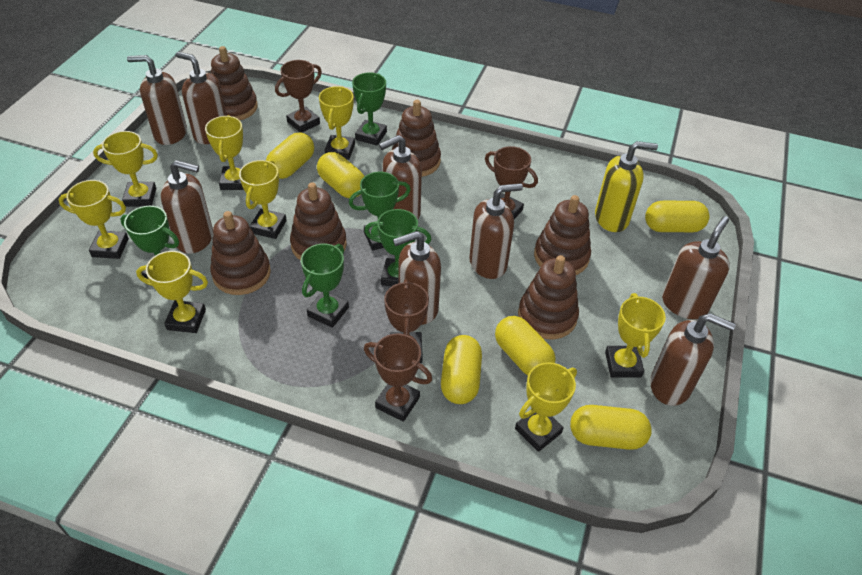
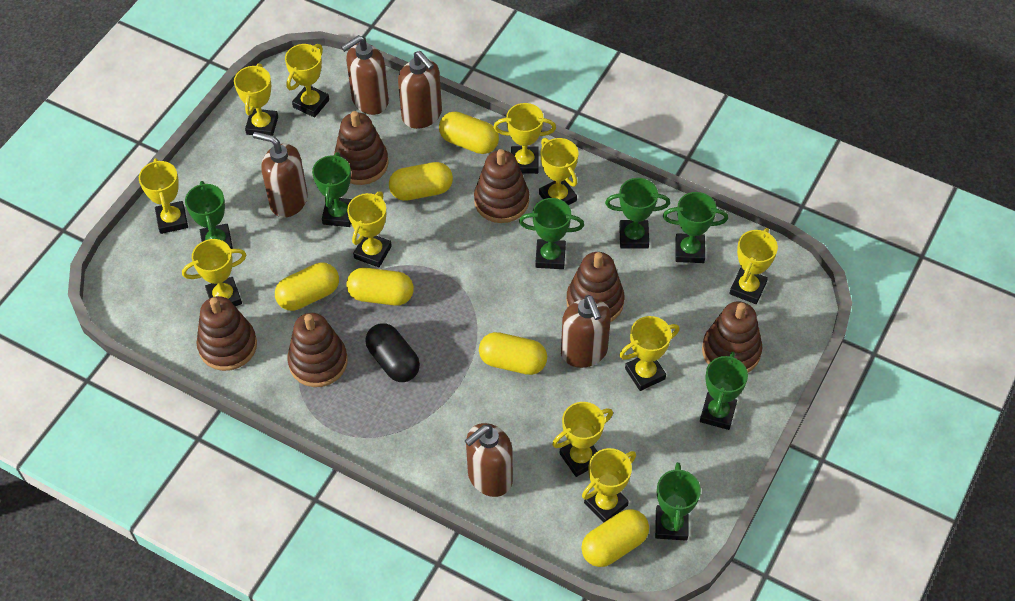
black capsule: none = 0 -> [365,323,420,382] = 1
brown soap dispenser: [127,55,187,145] [161,160,213,254] [176,52,227,144] [379,135,422,220] [393,231,441,325] [469,183,523,279] [650,313,736,406] [662,216,730,319] = 8 -> [253,132,308,217] [341,35,389,115] [398,51,442,129] [465,423,513,497] [561,295,611,368] = 5
brown trophy: [275,60,322,133] [364,334,432,422] [384,279,429,363] [485,146,538,219] = 4 -> none = 0
green trophy: [120,206,179,280] [301,244,349,328] [349,172,411,251] [352,72,387,146] [364,209,431,287] = 5 -> [185,181,233,249] [312,152,352,227] [519,198,584,269] [605,178,670,249] [655,462,701,541] [663,192,728,263] [700,352,748,430] = 7
yellow soap dispenser: [595,141,658,232] = 1 -> none = 0
yellow trophy: [58,180,129,259] [93,131,158,207] [136,251,208,333] [205,115,244,190] [239,160,287,239] [319,86,355,160] [515,362,577,452] [605,293,666,377] = 8 -> [139,158,188,234] [182,239,246,306] [234,63,278,136] [285,44,329,118] [347,191,392,267] [494,103,556,174] [539,138,578,205] [552,402,613,477] [582,448,636,523] [619,316,680,391] [730,228,778,304] = 11

